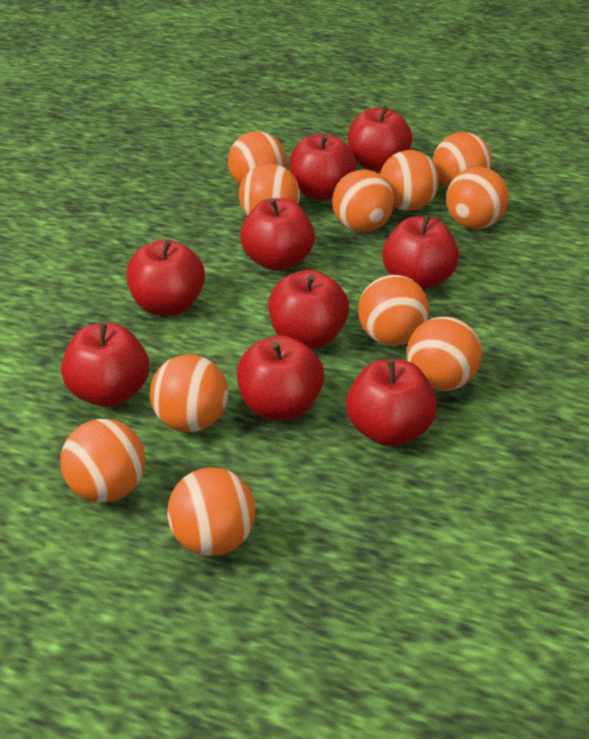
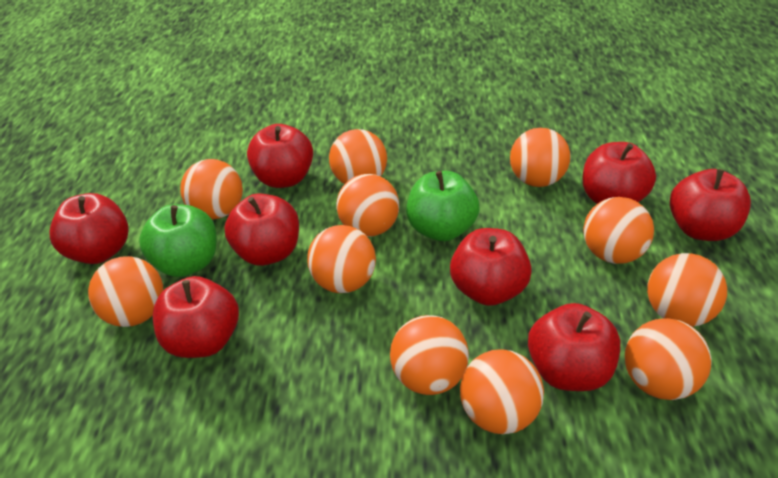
green apple: none = 0 -> [139,204,216,277] [406,171,480,241] = 2
red apple: [61,323,149,407] [126,239,205,316] [237,335,324,420] [240,198,315,271] [268,270,349,349] [289,134,356,200] [346,359,437,446] [348,106,412,172] [382,215,459,290] = 9 -> [49,193,129,264] [153,276,239,358] [224,194,299,266] [247,124,313,188] [450,228,532,306] [528,303,620,391] [582,142,656,204] [670,169,751,241] = 8

